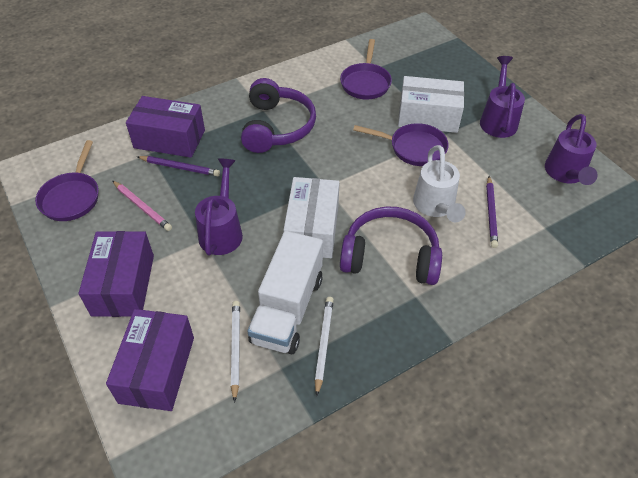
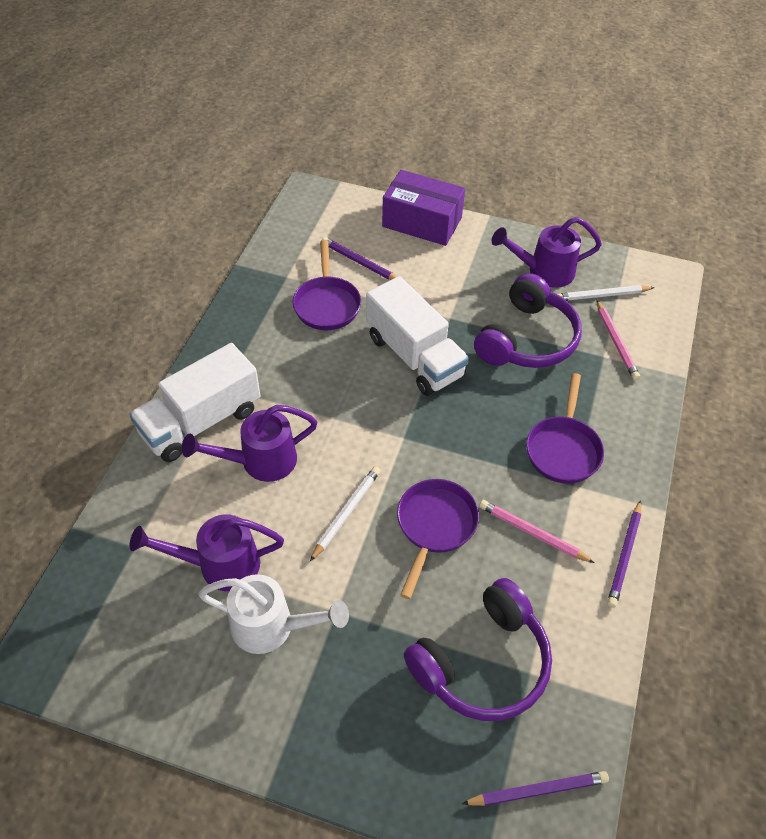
pink pencil: [113,181,172,231] = 1 -> [479,500,595,563] [597,300,640,380] = 2
purple box: [79,231,154,317] [106,309,194,411] [126,96,205,158] = 3 -> [382,170,465,246] = 1
purple pencil: [138,156,220,176] [486,176,498,248] = 2 -> [322,237,397,280] [462,771,609,806] [607,500,641,608] = 3
white box: [284,177,340,258] [398,76,464,133] = 2 -> none = 0
white truck: [248,231,323,354] = 1 -> [129,343,261,462] [366,276,469,396] = 2

